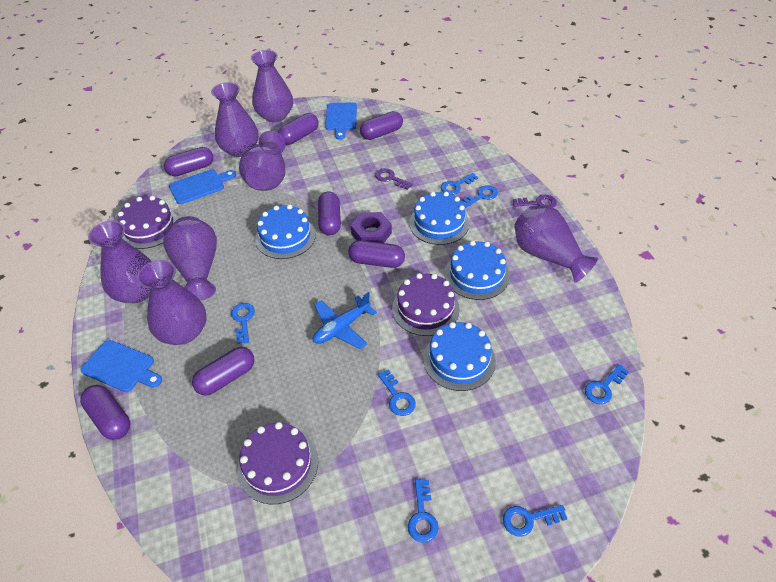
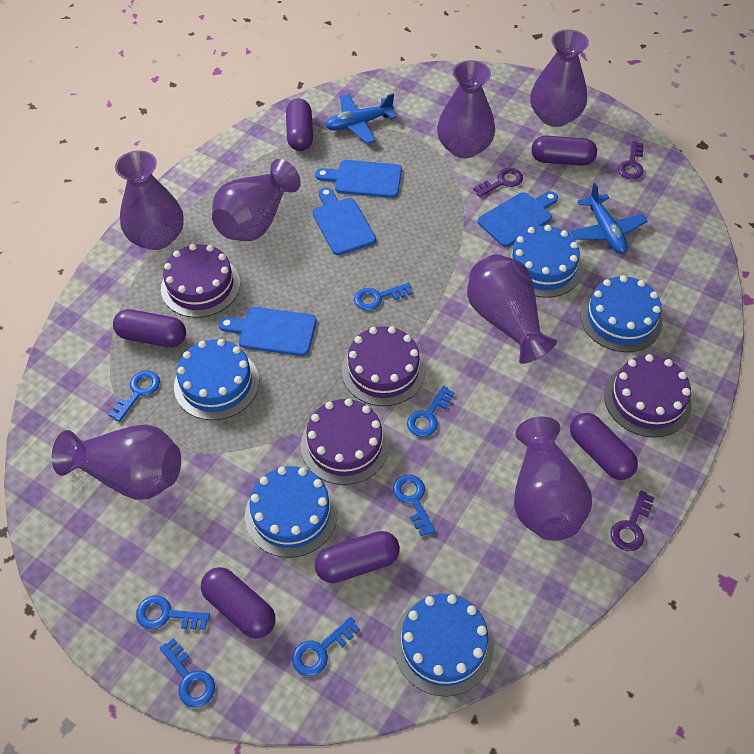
blue cake: [255,205,316,259] [409,192,469,245] [423,322,496,391] [445,241,510,300] = 4 -> [174,339,259,420] [245,466,338,558] [393,594,494,696] [505,225,582,298] [580,275,662,352] = 5
blue cutting board: [81,340,162,392] [169,169,236,204] [325,102,357,140] = 3 -> [218,307,317,356] [313,187,376,255] [315,160,402,198] [478,191,558,247] = 4
blue plane: [313,292,377,349] = 1 -> [326,93,397,144] [568,183,648,254] = 2
purple cake: [118,196,178,249] [237,422,318,504] [392,273,460,336] = 3 -> [161,244,240,318] [301,398,389,485] [342,326,426,406] [604,354,691,438] = 4
purple capsule: [80,385,130,440] [164,147,213,176] [192,347,255,396] [278,113,319,145] [318,192,341,235] [348,240,405,268] [360,111,403,140] = 7 -> [113,309,186,347] [201,567,275,639] [286,99,313,151] [315,531,400,583] [531,136,597,166] [570,413,638,480] = 6
purple key: [375,168,413,190] [513,195,557,208] = 2 -> [473,168,523,197] [611,491,655,551] [618,141,644,179] = 3
purple nut: [351,212,392,243] = 1 -> none = 0

